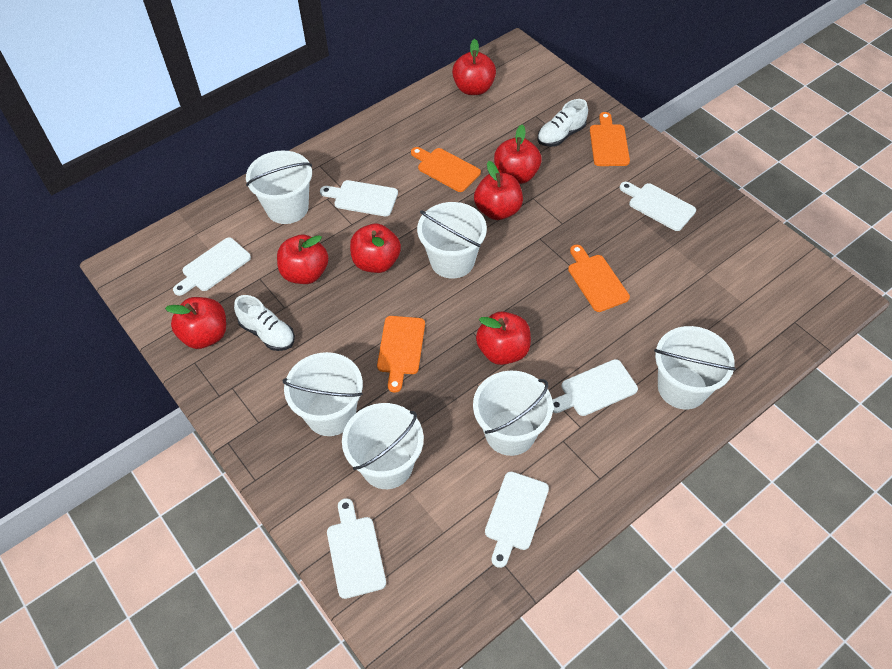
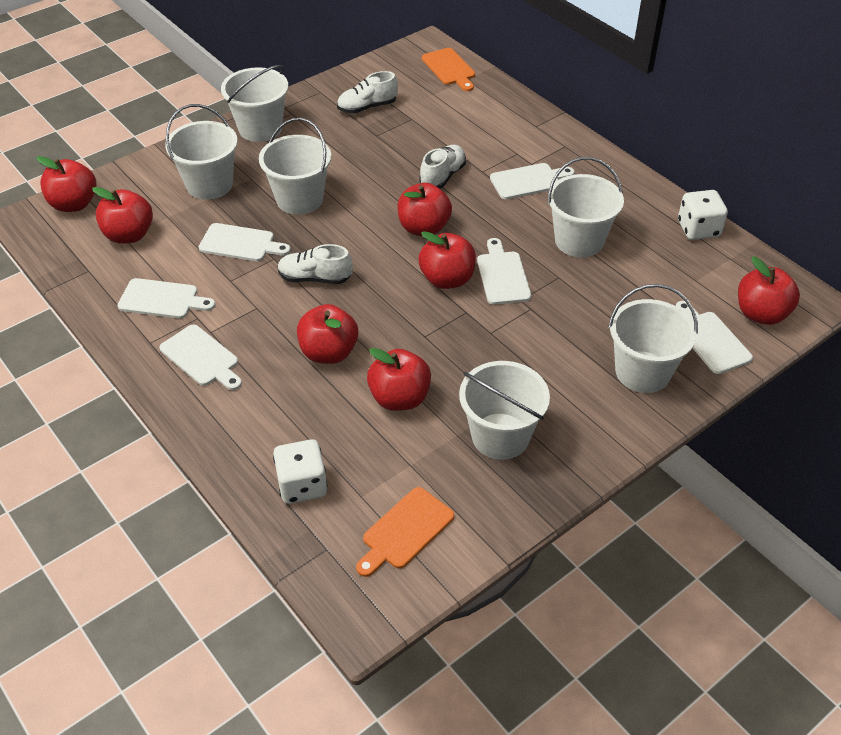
orange cutting board: [377,316,425,393] [411,147,481,192] [568,244,630,312] [590,112,630,166] = 4 -> [356,487,454,577] [422,48,475,91] = 2
white dice: none = 0 -> [273,439,327,504] [678,190,728,240] = 2
white shoe: [234,295,295,351] [537,99,588,147] = 2 -> [278,244,353,284] [337,71,398,114] [419,145,466,189] = 3

